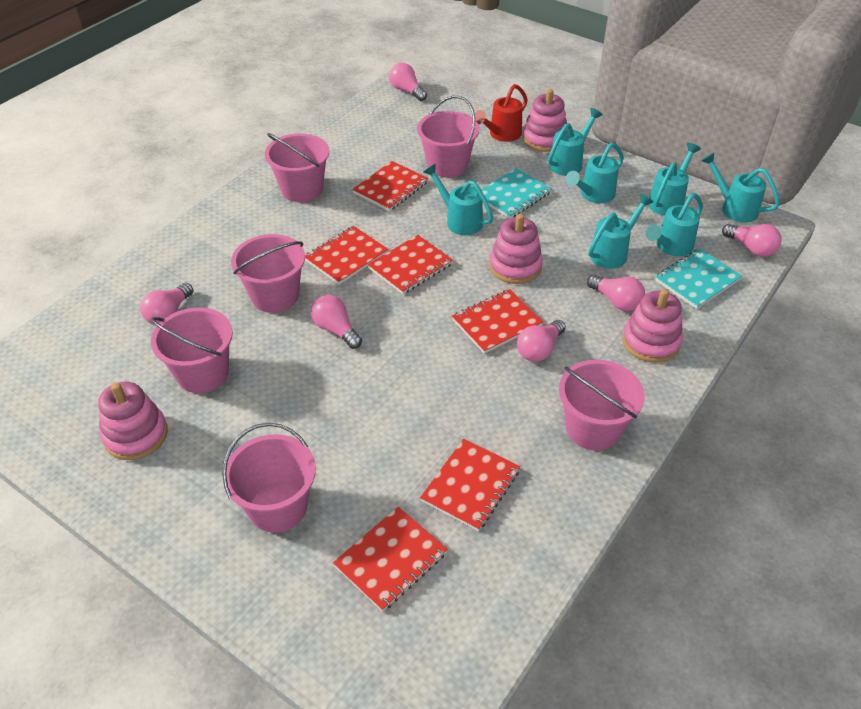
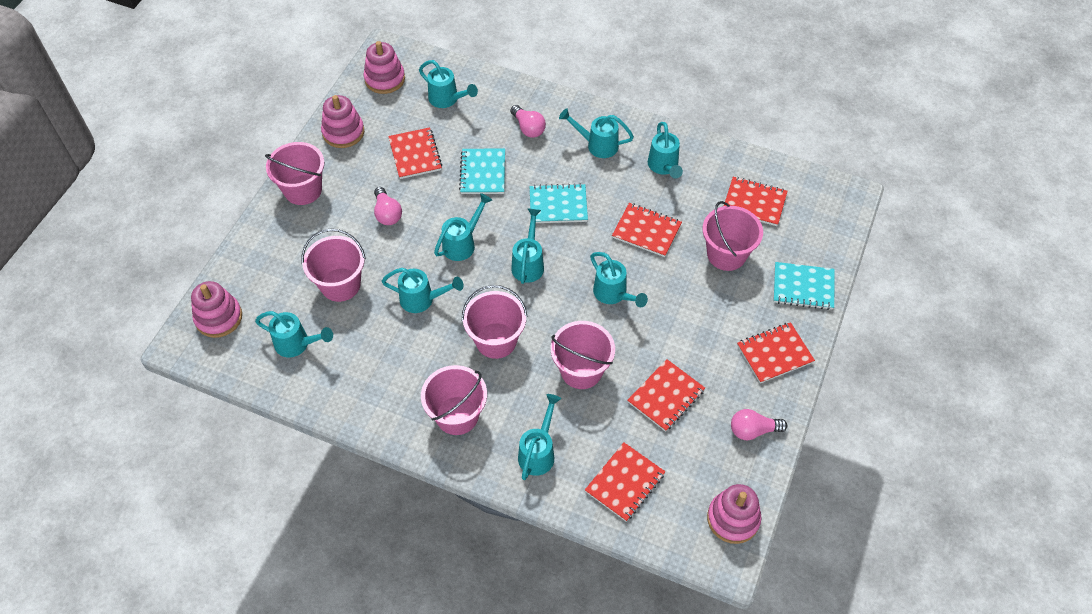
pink light bulb: [140,283,193,325] [311,295,362,349] [389,63,427,101] [517,320,566,362] [587,275,645,311] [722,224,782,257] = 6 -> [374,187,402,225] [510,105,546,138] [731,409,787,440] = 3
red watering can: [475,84,528,142] = 1 -> none = 0
turquoise notebook: [481,168,552,219] [655,249,742,309] = 2 -> [459,149,505,194] [530,183,588,223] [774,262,834,310] = 3
turquoise watering can: [424,164,493,235] [548,108,603,176] [565,143,624,203] [588,194,654,269] [645,193,703,256] [648,143,701,216] [701,152,780,223] = 7 -> [255,311,333,357] [382,268,464,313] [419,60,478,108] [434,193,492,261] [511,209,544,284] [518,394,561,480] [559,108,634,158] [590,252,648,307] [648,122,683,179] = 9

